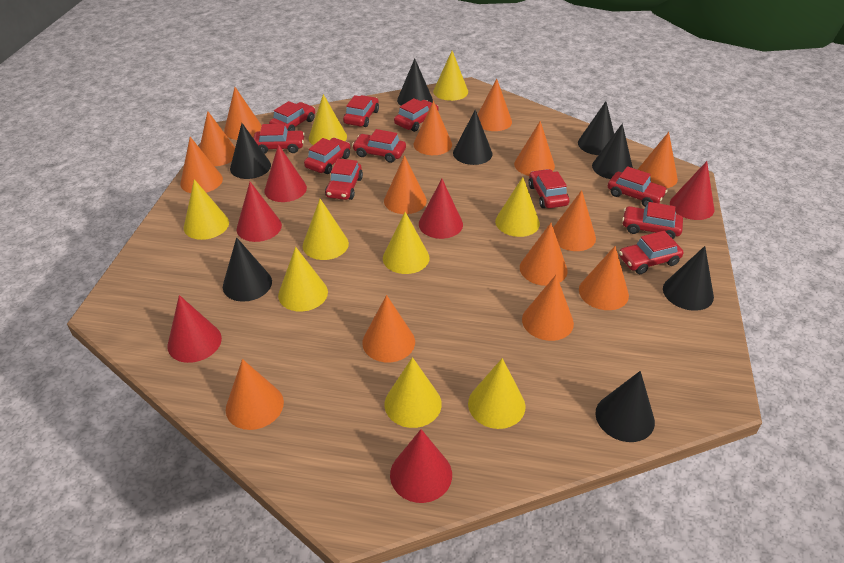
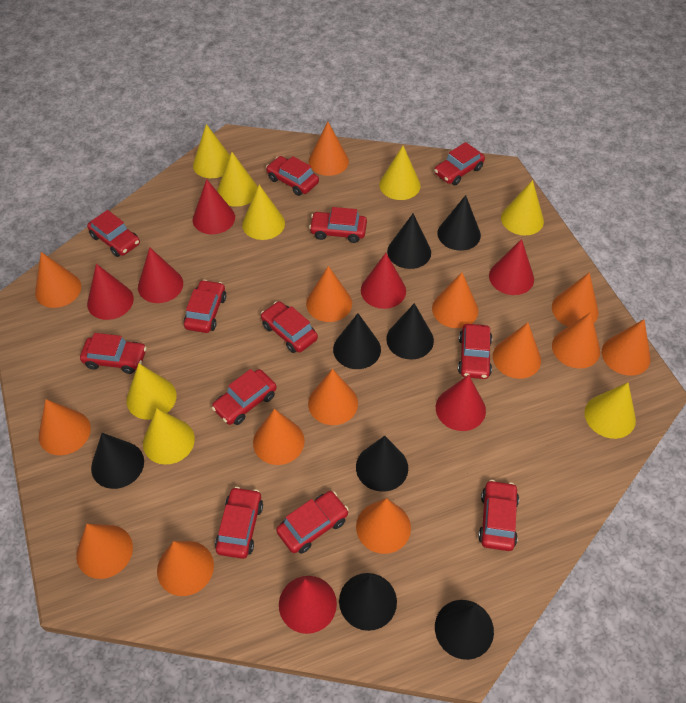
red car: [253,124,305,154] [269,101,315,131] [304,138,351,174] [325,158,363,200] [343,95,379,127] [352,129,406,163] [394,98,439,132] [528,169,570,208] [608,166,668,207] [619,231,683,274] [622,202,683,239] = 11 -> [80,333,147,374] [87,210,140,257] [184,280,226,333] [212,369,277,425] [215,487,263,559] [261,301,318,353] [266,156,319,196] [276,491,349,554] [309,207,367,243] [434,142,485,185] [458,324,492,379] [478,480,519,551] = 12
red cone: [168,295,222,363] [237,182,282,242] [264,144,307,202] [390,429,452,503] [419,179,463,239] [670,161,715,220] = 6 -> [87,264,134,320] [138,247,183,303] [193,179,235,234] [279,576,337,634] [361,253,406,309] [436,375,486,431] [489,239,534,295] = 7
yellow cone: [184,179,229,240] [278,247,328,312] [303,199,349,260] [309,94,347,145] [383,212,429,274] [384,357,442,428] [433,51,468,101] [468,358,526,429] [495,177,540,237] = 9 -> [126,363,177,420] [143,408,195,465] [193,124,230,178] [217,152,258,207] [242,185,285,240] [379,146,421,200] [501,180,544,235] [584,382,636,439] = 8

